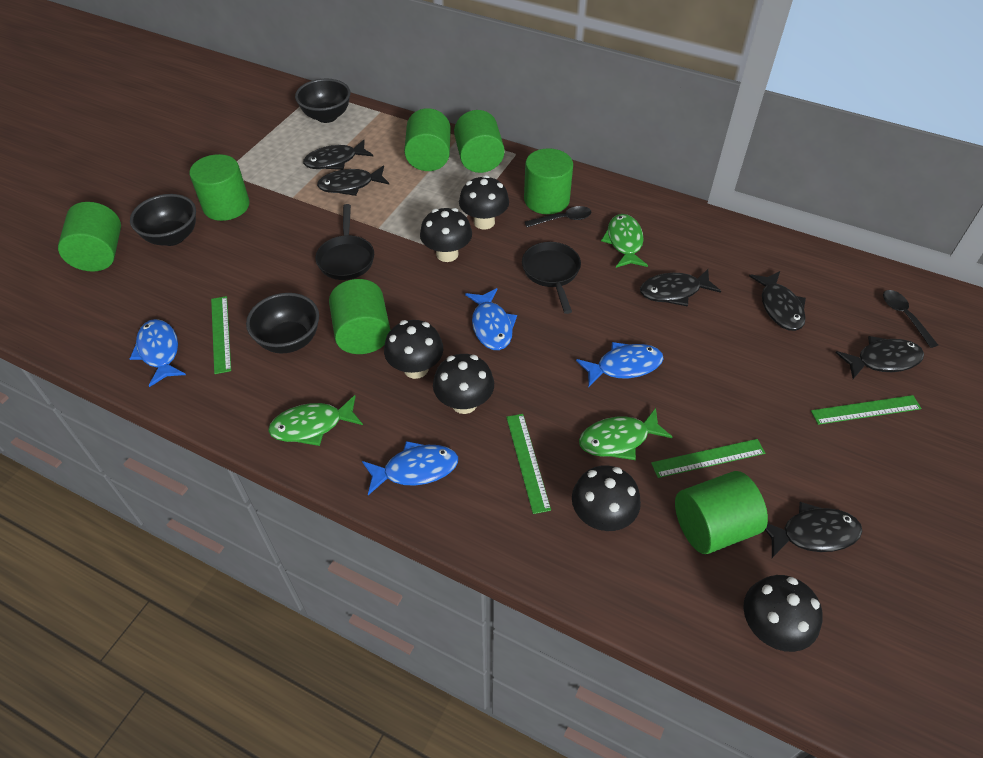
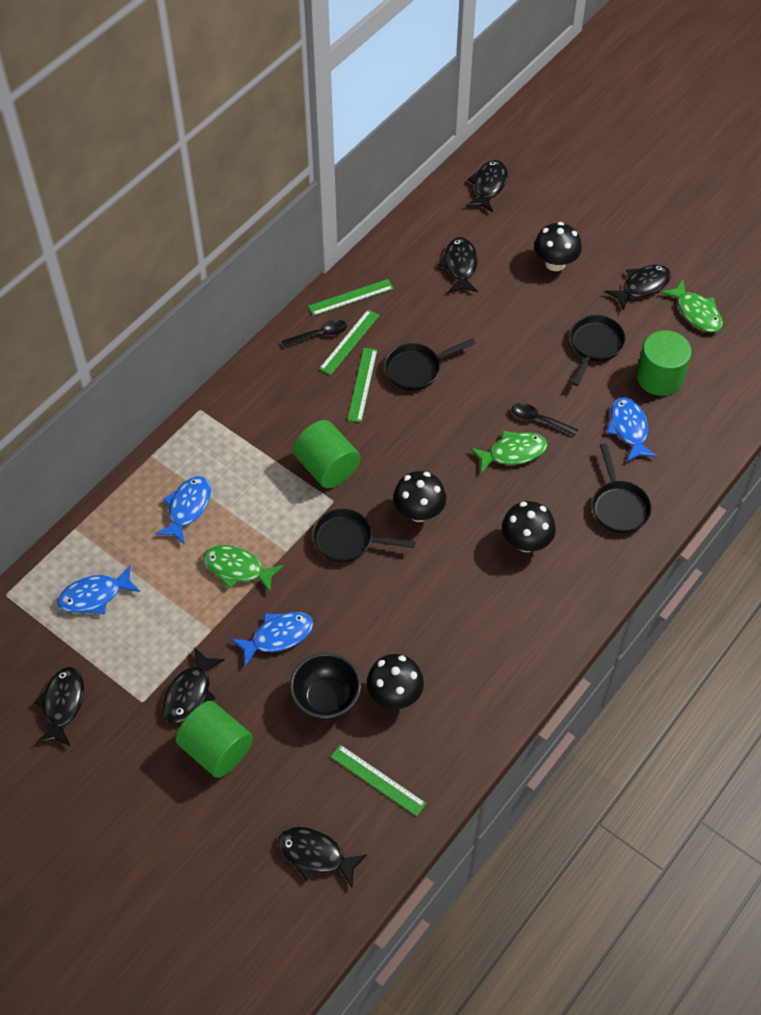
black bowl: [130,194,196,246] [246,293,319,353] [295,79,350,123] = 3 -> [290,653,361,720] = 1
black mushroom: [384,320,443,379] [420,208,472,262] [433,354,494,414] [459,175,509,229] [572,465,641,531] [743,575,823,652] = 6 -> [367,654,424,709] [393,471,446,522] [502,501,556,552] [534,222,582,271] = 4
black pan: [315,204,374,280] [522,242,581,314] = 2 -> [312,509,415,562] [385,338,476,391] [570,315,626,386] [592,443,651,534] = 4
green cylinder: [58,202,121,272] [189,154,250,221] [329,279,390,354] [404,108,451,171] [454,110,505,173] [524,148,573,214] [675,471,768,554] = 7 -> [176,701,253,778] [293,420,360,488] [636,330,692,396] = 3

